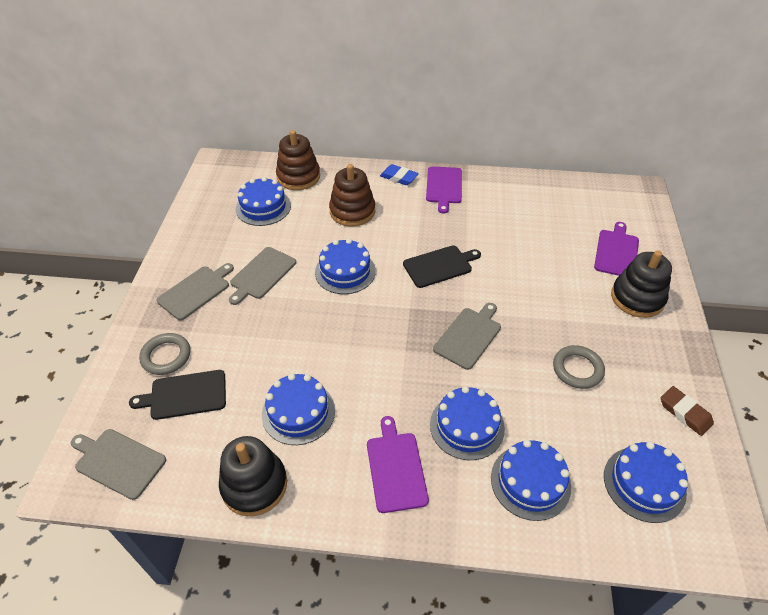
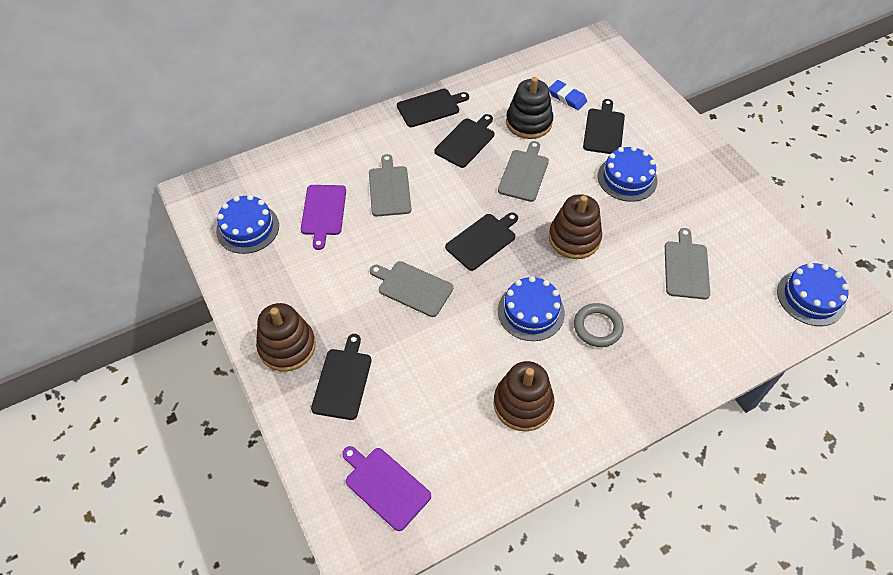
black cutting board: [129,370,226,420] [403,245,481,288] = 2 -> [311,334,371,420] [397,89,469,127] [434,114,494,168] [445,212,518,271] [583,99,625,154] = 5
black stacking toy: [219,436,287,516] [611,250,672,318] = 2 -> [506,77,553,139] = 1
blue cake: [236,177,291,226] [262,373,335,445] [315,239,376,294] [430,386,505,460] [491,440,571,521] [604,442,688,523] = 6 -> [216,195,279,254] [498,276,565,341] [598,146,658,202] [777,262,849,326] = 4
brown eraser: [661,386,714,436] = 1 -> none = 0
brown stacking toy: [276,130,320,190] [329,164,375,226] = 2 -> [256,303,316,371] [494,361,554,432] [549,194,602,259] = 3
grey ring: [139,333,190,375] [553,345,605,389] = 2 -> [574,303,624,347] = 1
purple cutting board: [367,416,429,513] [426,166,462,214] [594,222,639,276] = 3 -> [301,185,346,250] [342,446,431,531] = 2

